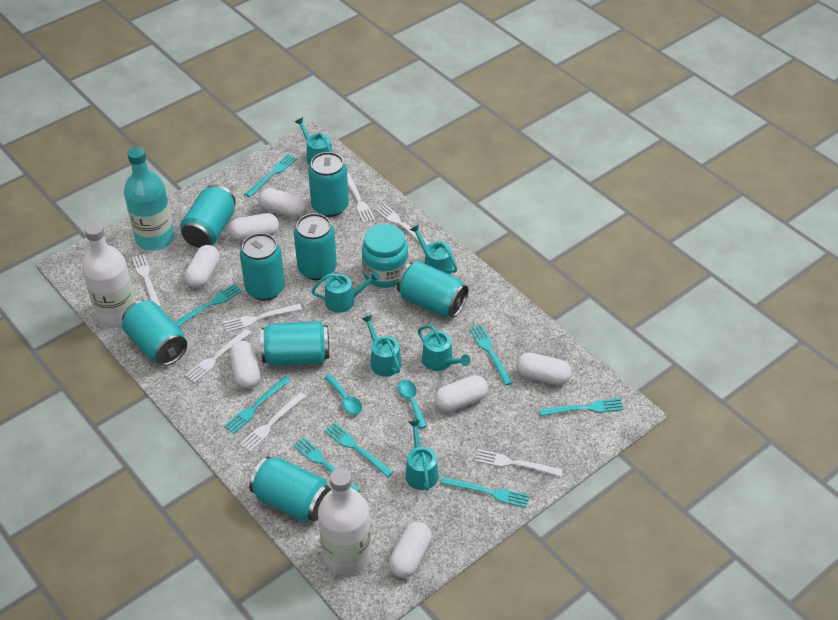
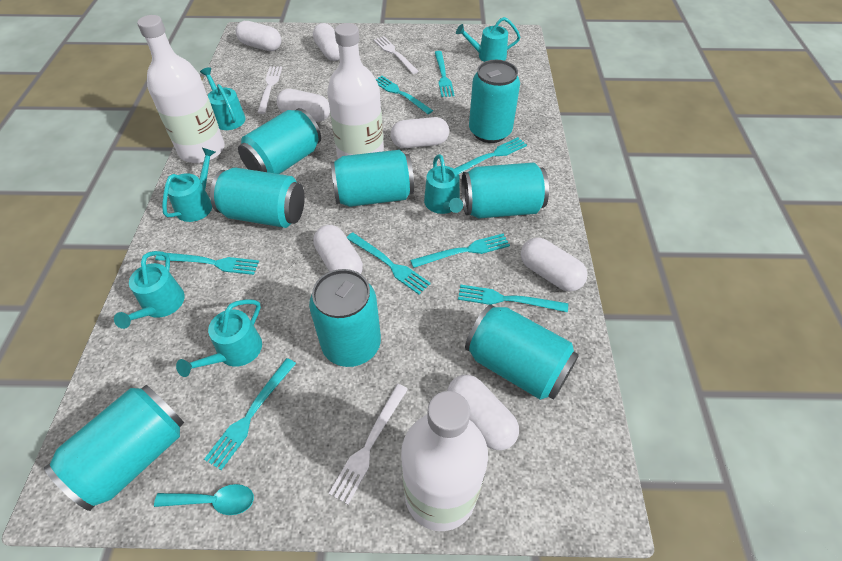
turquoise bottle: [124,147,175,251] = 1 -> none = 0
turquoise jar: [362,224,408,288] = 1 -> none = 0
turquoise spoon: [324,374,362,415] [398,380,427,429] = 2 -> [154,484,254,515] = 1
white bottle: [82,222,136,327] [318,468,371,576] = 2 -> [137,15,224,163] [327,23,384,159] [401,391,488,531] = 3
white fork: [132,254,161,307] [185,329,251,383] [223,304,302,332] [239,392,306,452] [347,173,375,223] [375,204,430,246] [475,449,563,477] = 7 -> [257,66,282,114] [329,384,408,504] [374,36,419,74] = 3

